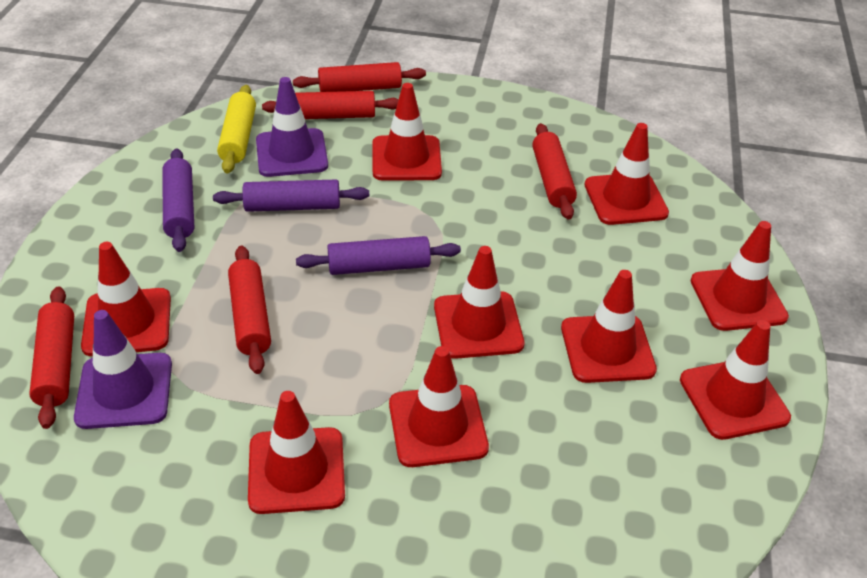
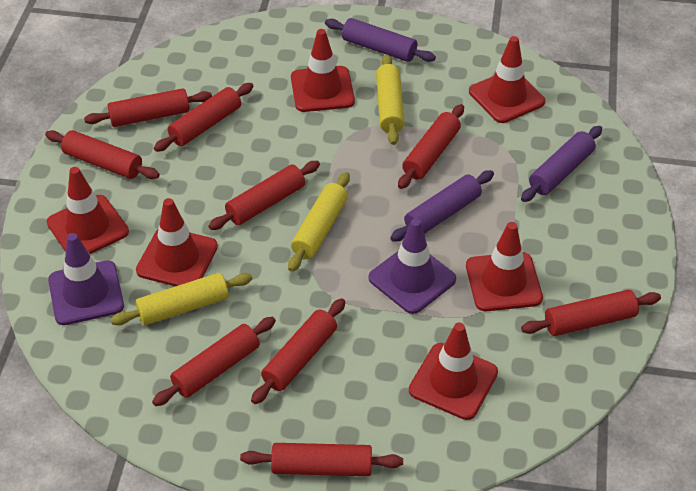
red rolling pin: [29,286,74,429] [228,246,271,374] [262,91,399,119] [293,62,426,92] [532,123,577,220] = 5 -> [45,130,160,179] [84,88,212,127] [152,317,276,406] [154,83,253,152] [209,161,320,230] [240,443,403,476] [251,298,345,404] [398,104,464,189] [521,290,661,336] = 9
red traffic cone: [81,242,171,356] [248,391,345,514] [373,83,442,181] [389,346,489,467] [434,246,524,359] [561,270,657,383] [585,123,669,225] [680,320,791,440] [691,221,789,331] = 9 -> [47,167,129,254] [136,198,218,286] [291,29,355,112] [409,322,498,420] [466,222,543,311] [469,36,545,123] = 6
yellow rolling pin: [217,85,256,173] = 1 -> [110,273,252,325] [288,172,350,272] [376,54,405,145] = 3

